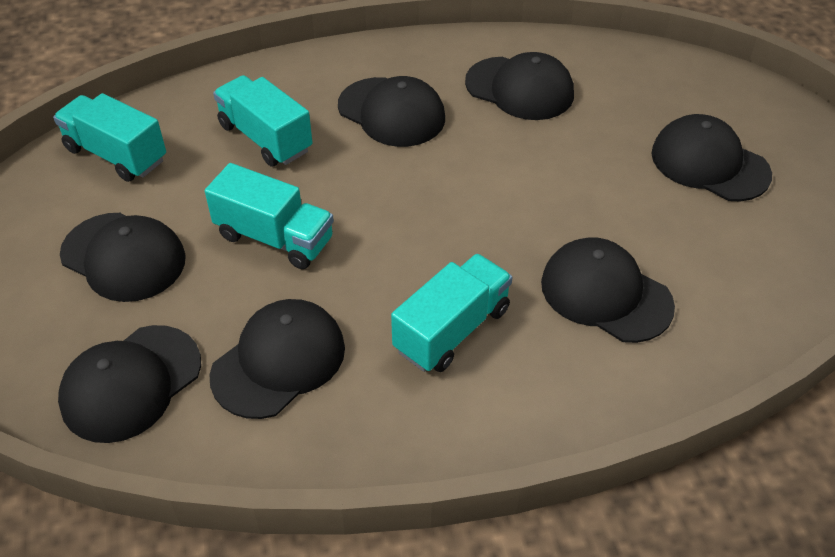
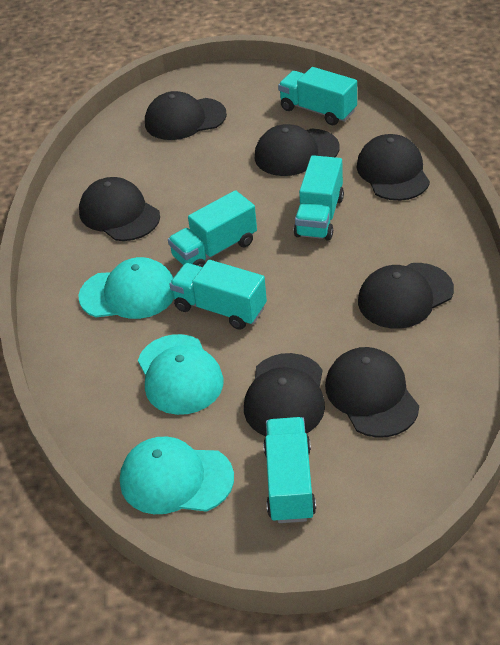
turquoise cap: none = 0 -> [78,257,174,319] [120,437,234,514] [138,334,224,415] = 3
turquoise truck: [53,93,166,182] [205,163,334,269] [213,75,313,167] [391,254,513,372] = 4 -> [168,190,257,267] [169,260,267,330] [263,417,316,523] [278,67,357,125] [294,155,344,241] = 5

